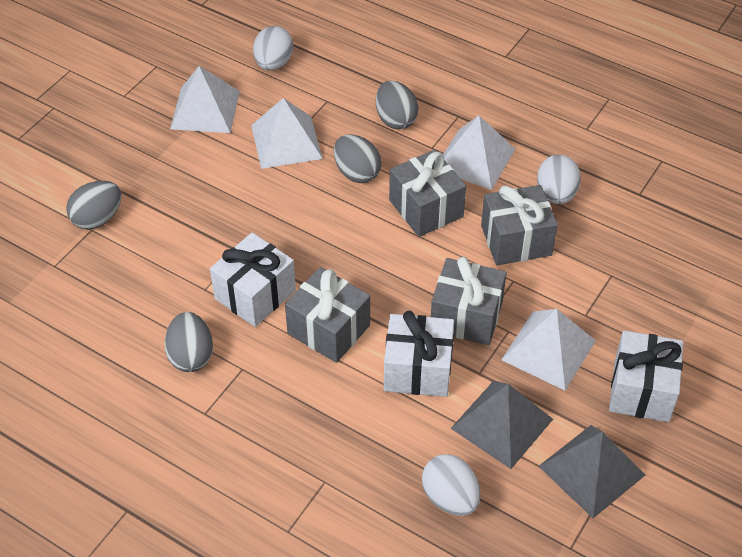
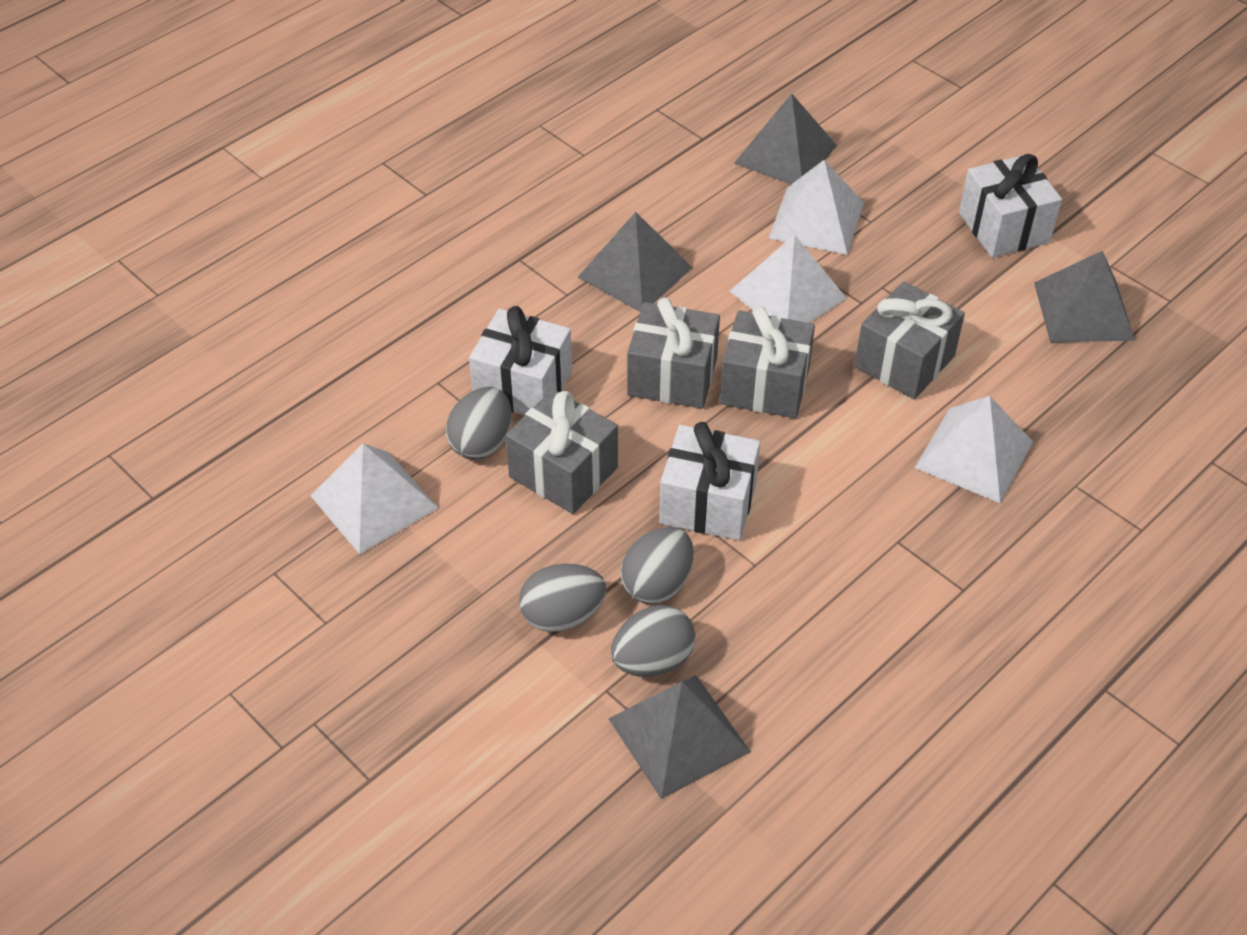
grey pyramid: [451,381,553,469] [539,425,646,518] = 2 -> [578,212,693,312] [609,675,750,799] [734,93,837,184] [1034,251,1135,342] = 4
white egg: [253,26,293,70] [422,454,480,516] [537,154,581,204] = 3 -> none = 0

